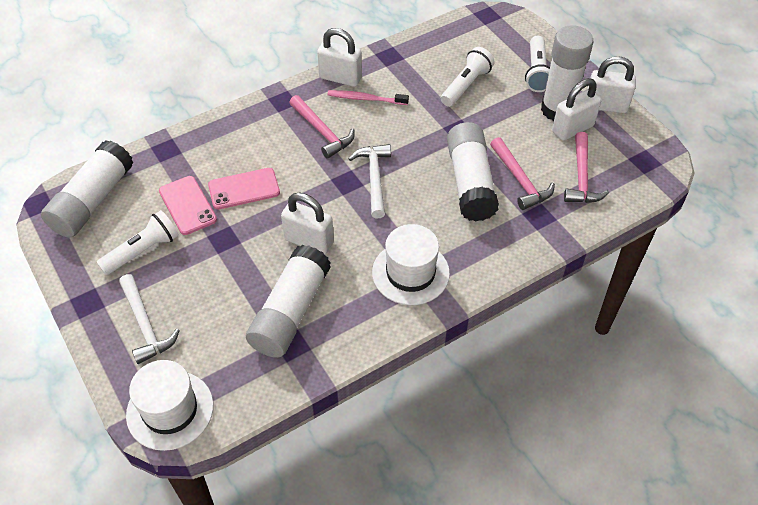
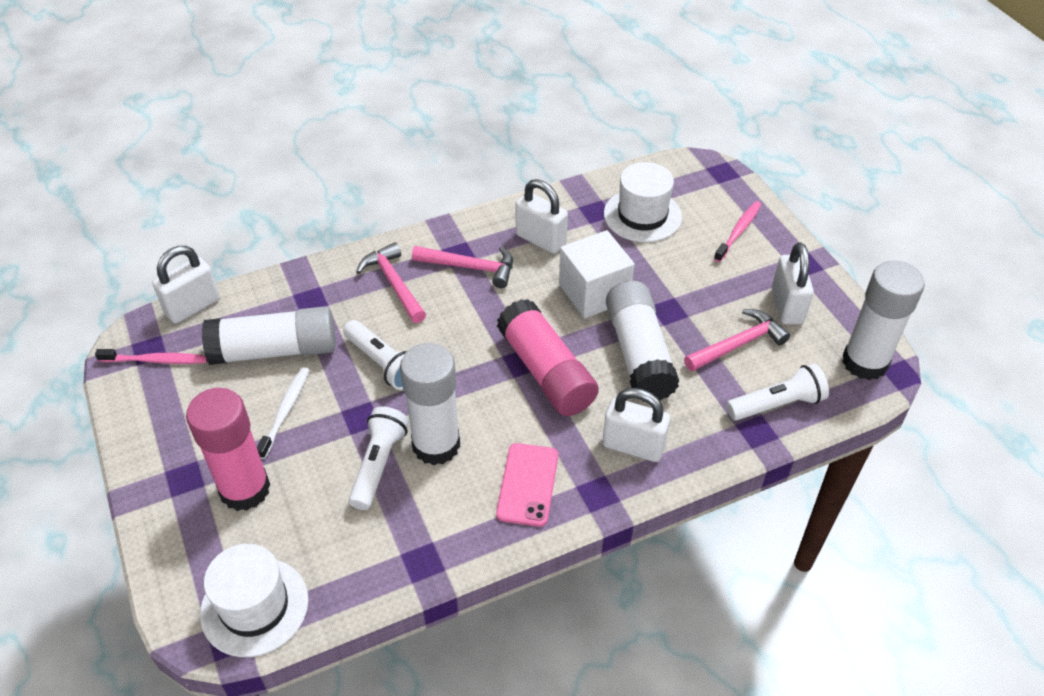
pink glue stick: none = 0 -> [186,388,270,511] [497,299,599,416] = 2
pink phone: [159,176,217,235] [208,168,280,210] = 2 -> [496,443,558,527] = 1
pink toothbrush: [327,90,409,105] = 1 -> [95,349,207,364] [714,201,761,262] = 2
white cube: none = 0 -> [559,230,635,318] = 1
white hammer: [119,274,180,364] [349,144,391,218] = 2 -> none = 0
white toothbrush: none = 0 -> [257,367,309,459] = 1

